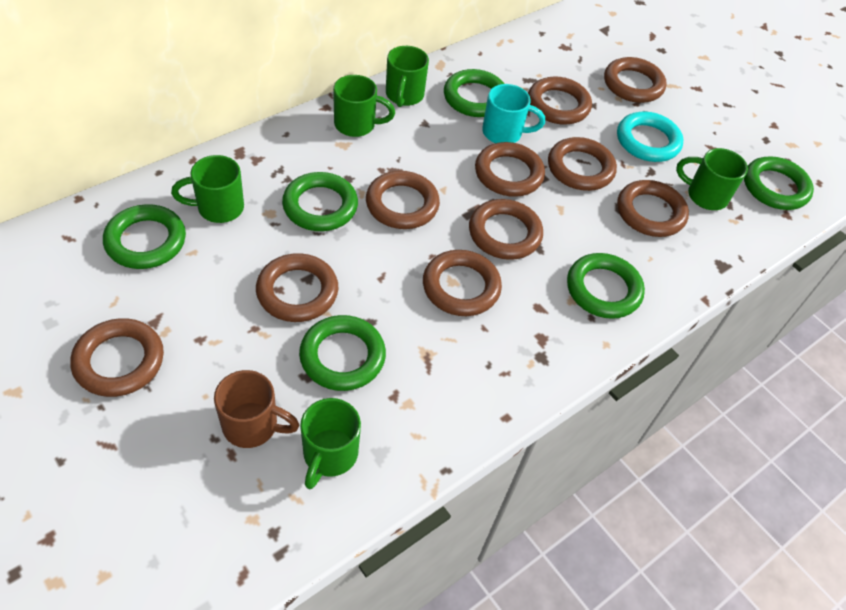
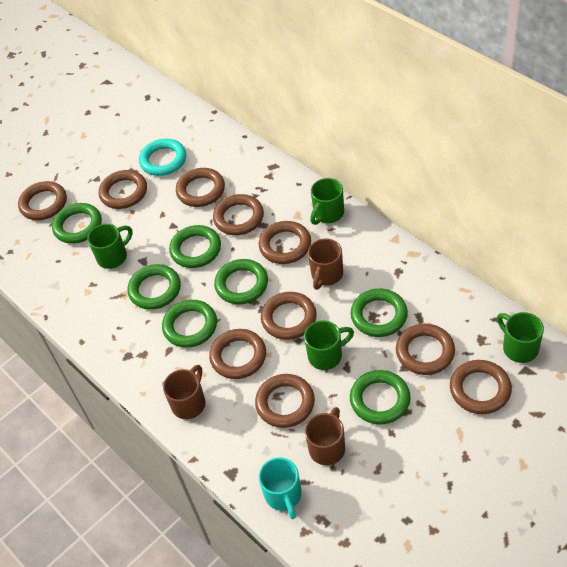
brown mug: [214,370,299,448] = 1 -> [163,365,206,419] [305,407,345,465] [308,238,343,290] = 3
green mug: [171,155,244,223] [300,398,361,489] [333,75,395,137] [386,46,429,107] [676,148,748,210] = 5 -> [87,224,133,269] [304,320,354,370] [310,178,344,225] [497,312,544,363] = 4
green ring: [103,204,186,269] [282,172,358,231] [299,315,386,391] [444,69,505,117] [567,253,645,319] [744,156,814,210] = 6 -> [52,203,102,244] [127,264,181,310] [162,300,217,348] [169,225,221,268] [214,259,268,304] [350,370,411,425] [351,288,408,337] = 7

